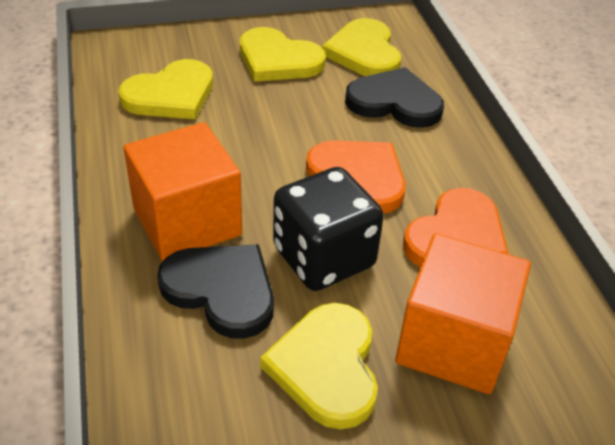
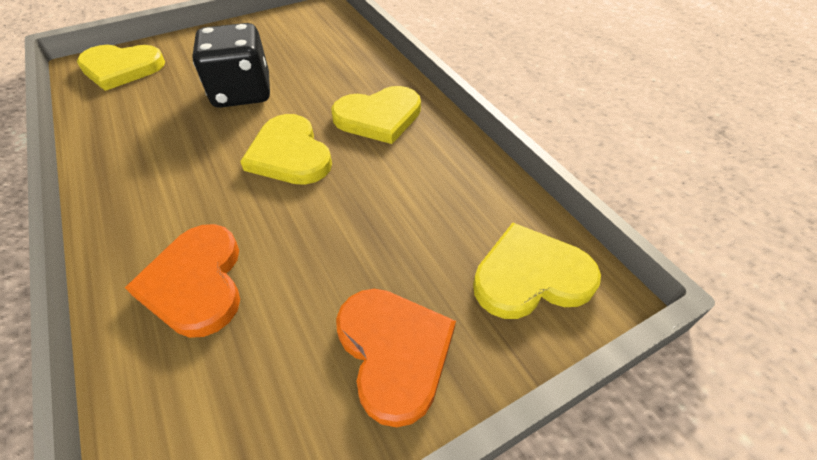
black heart: [157,244,274,339] [345,67,444,128] = 2 -> none = 0
orange cube: [123,122,242,261] [395,233,531,394] = 2 -> none = 0

